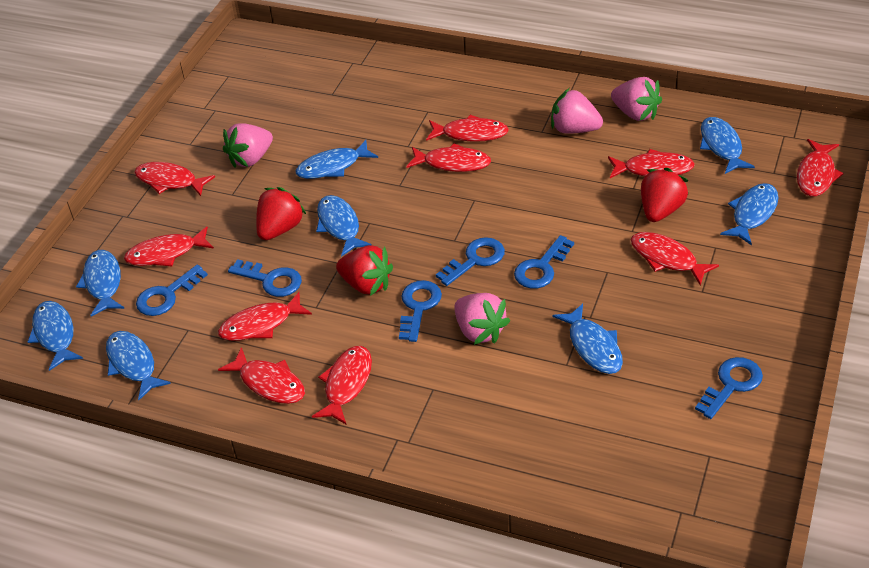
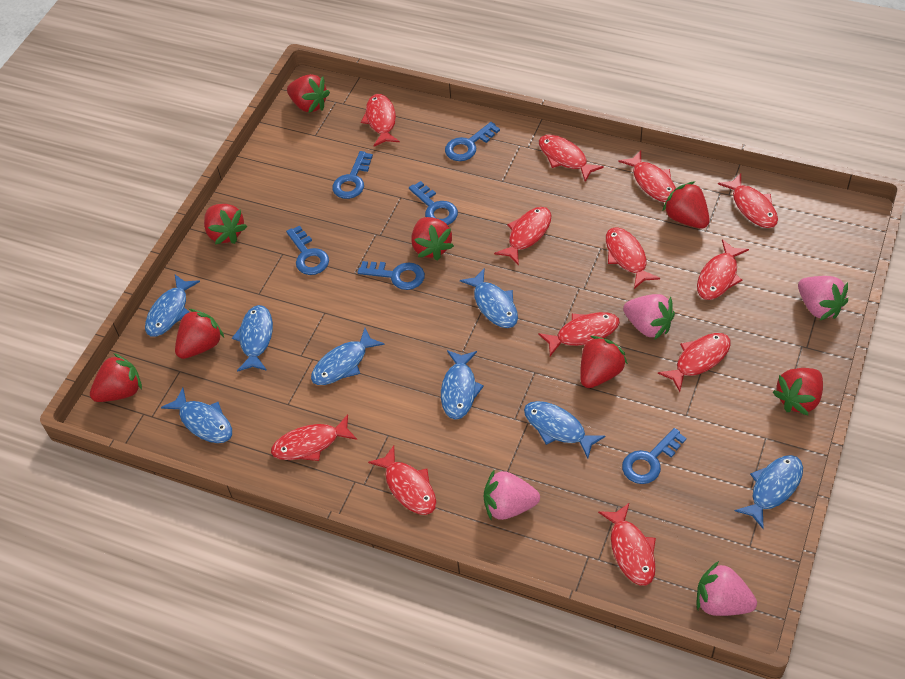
red fish: [124,226,214,266] [134,162,215,196] [218,292,312,341] [218,347,305,404] [312,346,372,424] [406,143,491,172] [426,115,509,142] [608,149,695,178] [631,232,719,286] [797,139,844,197] = 10 -> [271,414,357,461] [361,94,400,147] [368,446,436,515] [494,207,551,265] [538,312,620,356] [539,135,604,182] [598,502,656,586] [606,227,660,289] [618,150,676,202] [658,333,731,392] [697,239,749,300] [718,173,778,228] = 12
red strawberry: [256,187,306,240] [336,245,393,296] [641,168,689,222] = 3 -> [90,353,142,402] [175,309,224,359] [204,204,248,245] [287,74,330,113] [411,217,454,261] [580,336,628,388] [662,181,710,229] [773,368,823,415] = 8

